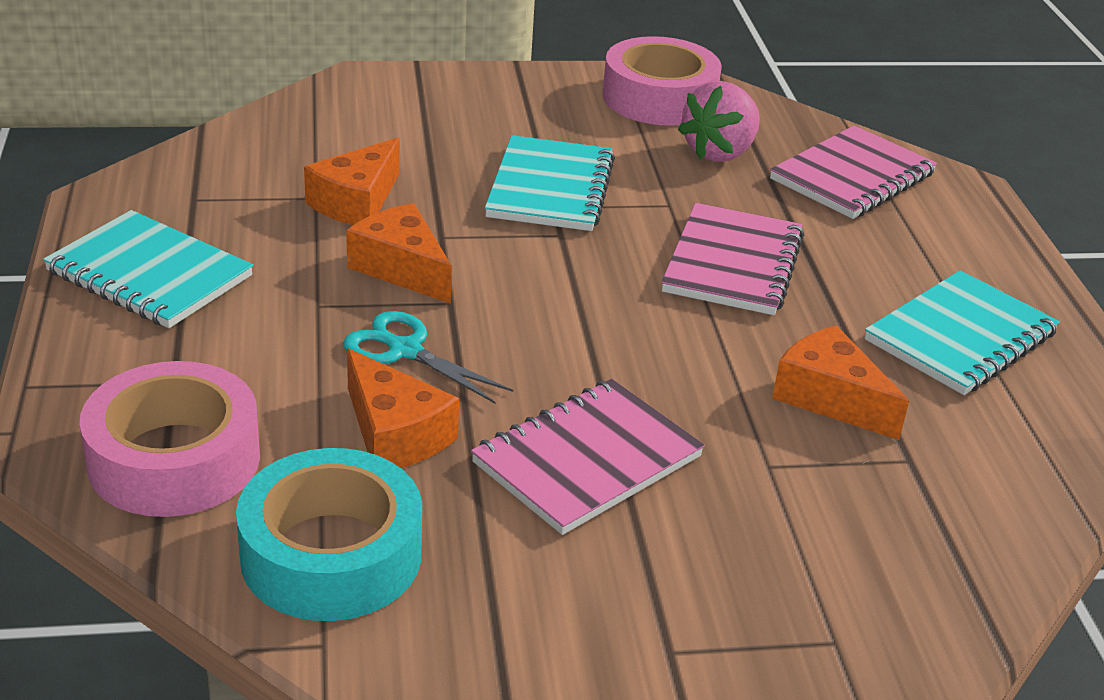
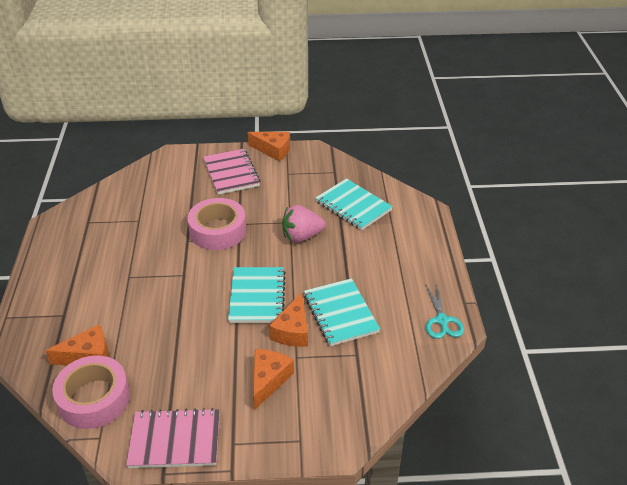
pink notebook: [471,379,705,535] [661,203,804,315] [770,125,937,219] = 3 -> [126,408,220,468] [203,149,261,195] = 2
turquoise tape: [236,448,422,621] = 1 -> none = 0

